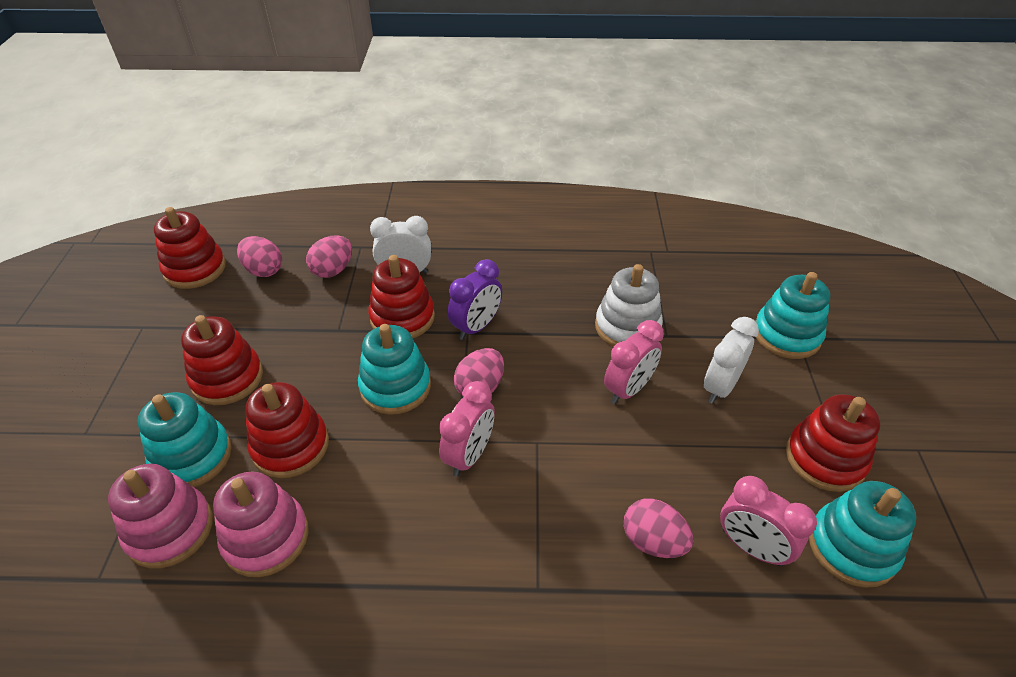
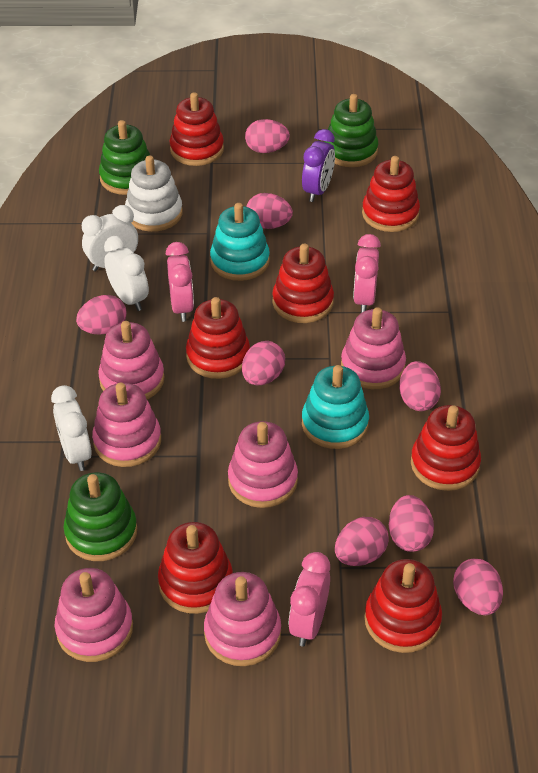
green stacking toy: none = 0 -> [64,472,137,561] [99,120,150,195] [324,94,378,167] = 3
pink egg: [237,236,282,277] [306,235,352,278] [454,348,504,397] [624,498,694,558] = 4 -> [76,295,126,335] [242,341,285,385] [245,119,290,153] [246,193,293,229] [335,517,388,566] [389,495,434,552] [399,361,441,411] [453,559,503,615] = 8
pink stacking toy: [108,464,213,568] [213,472,308,577] = 2 -> [55,568,133,662] [92,382,161,467] [98,321,165,399] [204,572,281,666] [228,421,298,508] [341,307,406,389] = 6
red stacking toy: [154,207,226,289] [181,315,263,405] [246,382,329,478] [368,255,435,338] [786,394,880,492] = 5 -> [158,522,233,614] [170,92,224,166] [186,297,250,379] [272,244,334,323] [362,156,420,232] [364,559,442,653] [411,405,481,491] = 7
turquoise stacking toy: [138,392,232,487] [358,324,431,415] [755,272,830,359] [809,481,916,588] = 4 -> [210,203,270,281] [302,365,369,449] = 2
white clock: [370,216,431,274] [704,317,759,404] = 2 -> [51,385,92,471] [82,205,138,272] [104,235,149,311] = 3

